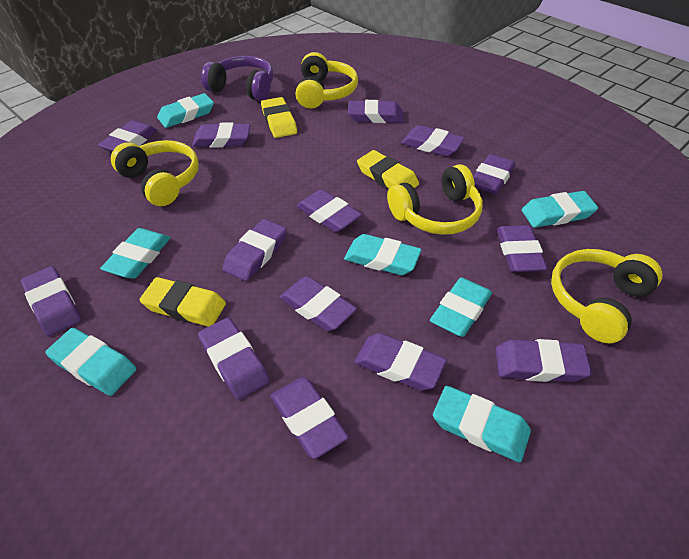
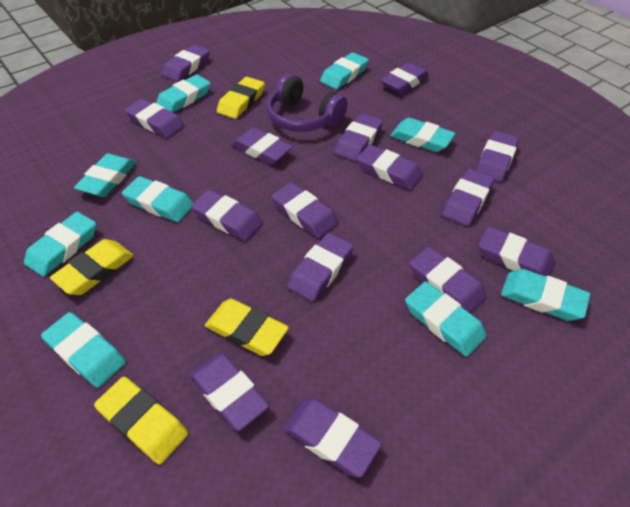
purple eraser: [21,266,81,336] [98,120,158,152] [192,122,250,147] [198,318,270,400] [223,219,287,281] [271,377,349,459] [279,276,357,331] [297,189,362,232] [348,100,403,123] [354,333,447,391] [401,125,465,156] [473,154,515,194] [495,339,591,382] [497,225,548,272] = 14 -> [125,99,184,138] [162,45,210,82] [190,353,270,431] [191,190,263,241] [232,127,293,165] [271,182,338,238] [283,398,382,478] [287,233,354,302] [334,113,383,161] [357,145,423,190] [381,63,429,94] [410,247,487,313] [442,169,494,226] [476,131,519,182] [479,227,555,276] = 15
turquoise eraser: [45,328,136,396] [100,228,170,279] [157,93,214,128] [344,234,422,275] [430,277,492,337] [433,386,531,463] [522,191,598,228] = 7 -> [24,212,96,277] [41,312,126,388] [74,154,136,197] [122,176,193,222] [156,74,211,112] [320,52,369,89] [390,118,456,152] [405,282,487,357] [501,269,590,321] = 9
yellow eraser: [139,277,226,327] [261,97,297,138] [357,150,419,189] = 3 -> [50,239,134,295] [94,377,188,465] [205,299,289,356] [217,77,265,119] = 4
yellow headphones: [111,140,199,206] [296,52,358,109] [387,164,483,235] [551,249,662,343] = 4 -> none = 0

